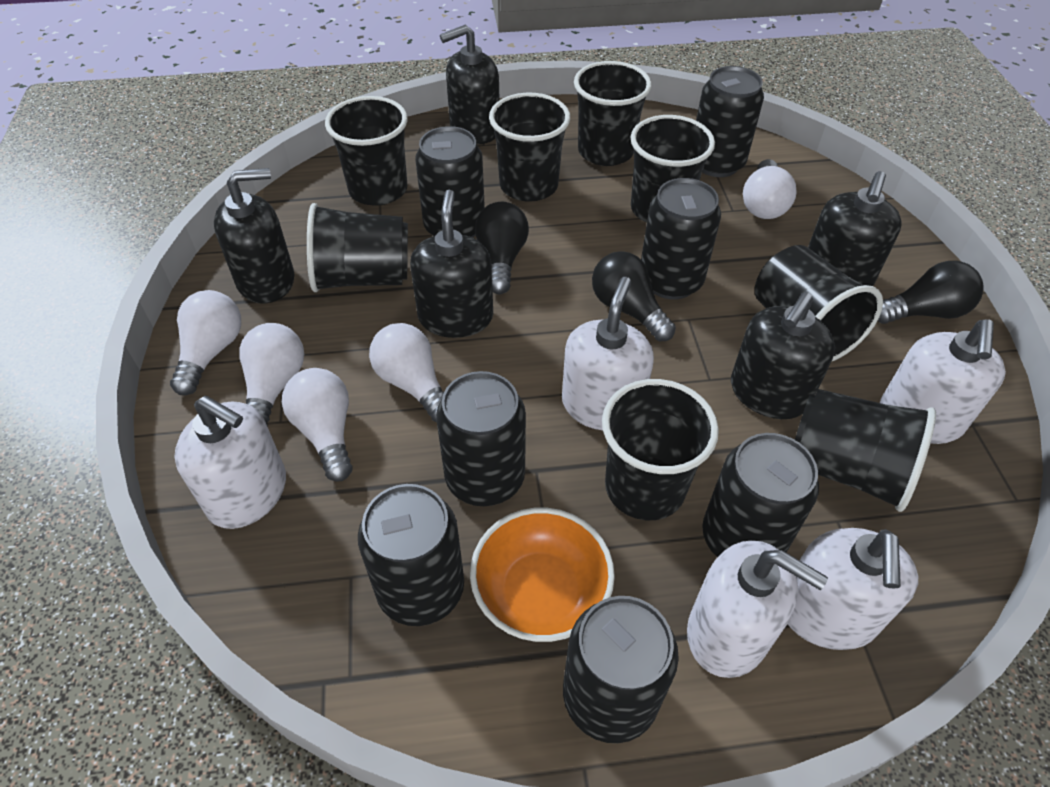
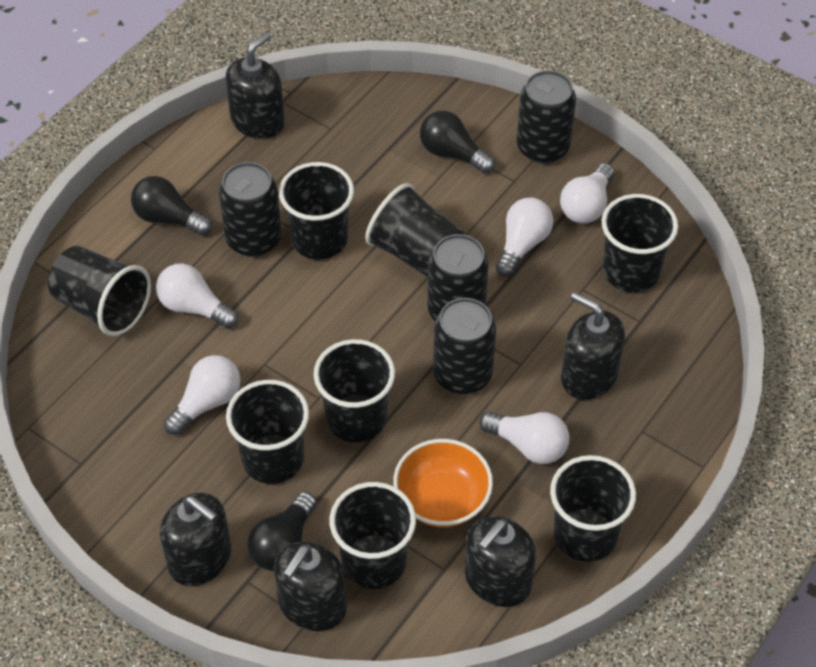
black can: [358,484,464,626] [415,126,485,238] [436,371,526,506] [563,596,679,743] [641,178,721,299] [696,66,764,177] [702,433,819,558] = 7 -> [219,162,281,257] [428,234,489,321] [433,298,496,394] [517,70,576,164] = 4
white soap dispenser: [174,396,286,529] [562,277,654,431] [687,540,828,678] [788,528,918,650] [880,320,1006,444] = 5 -> none = 0

